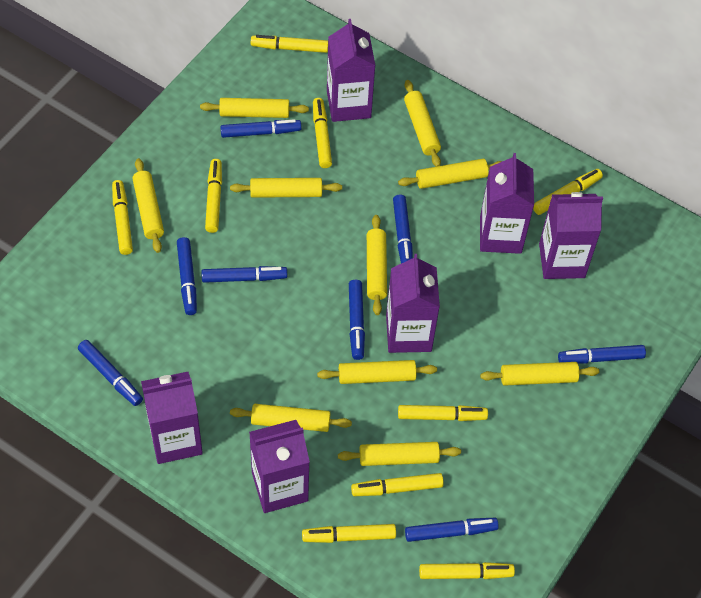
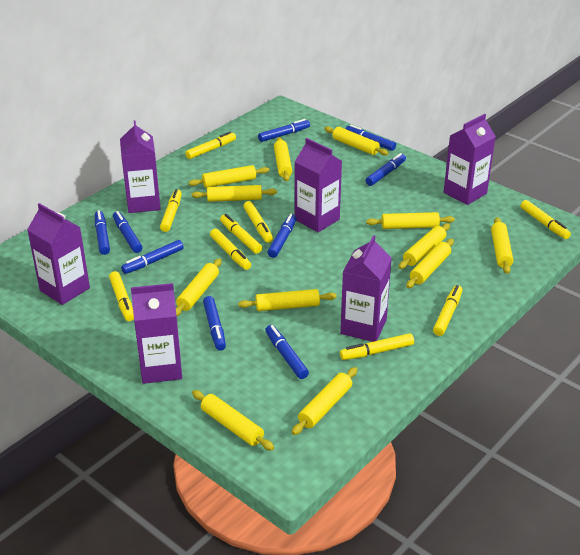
blue marker: [78,340,143,406] [177,237,197,315] [202,266,287,283] [220,119,301,138] [349,279,365,360] [393,195,413,263] [405,518,499,542] [558,345,646,364] = 8 -> [95,210,110,255] [113,211,142,253] [121,240,184,274] [203,296,226,351] [258,119,310,142] [265,325,309,379] [268,214,297,258] [345,125,396,151] [366,153,406,186] = 9
yellow rolling pin: [132,158,164,253] [200,98,309,118] [230,178,342,198] [230,404,352,432] [317,360,437,384] [338,442,461,466] [367,215,387,315] [398,159,502,189] [404,80,441,167] [480,362,599,386] = 10 -> [176,258,222,316] [188,165,269,188] [192,185,277,202] [192,390,274,451] [238,289,337,311] [274,137,292,181] [292,367,357,435] [324,126,389,156] [366,212,455,229] [399,223,450,269] [406,239,454,288] [491,217,513,274] = 12

